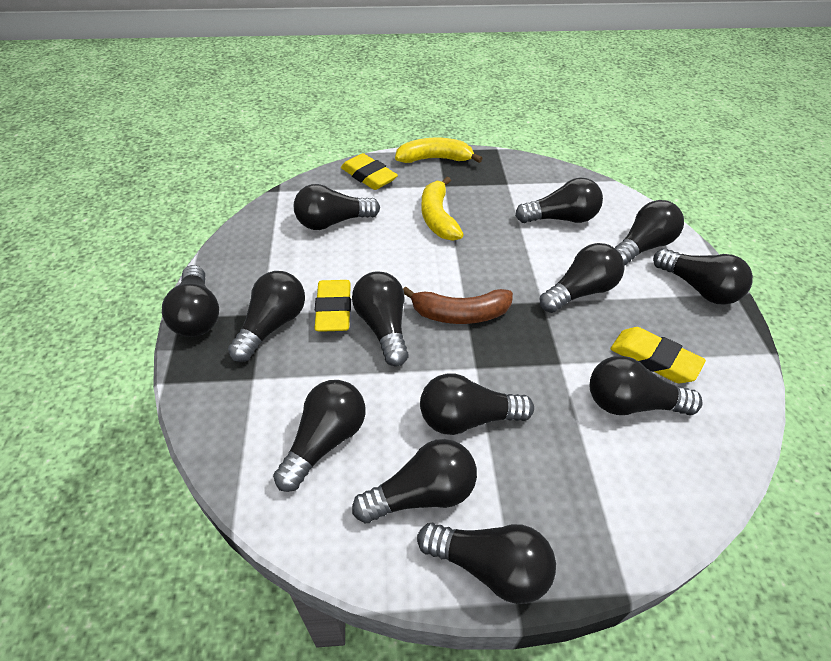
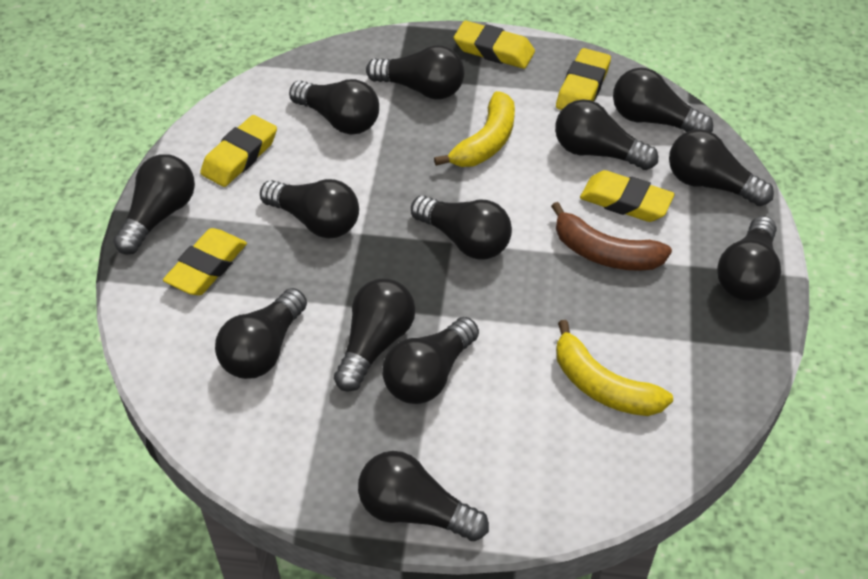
yellow eraser: [314,280,351,332] [341,153,398,190] [611,327,706,383] = 3 -> [163,228,247,295] [200,115,277,187] [454,21,535,69] [556,48,611,110] [580,170,675,222] = 5

